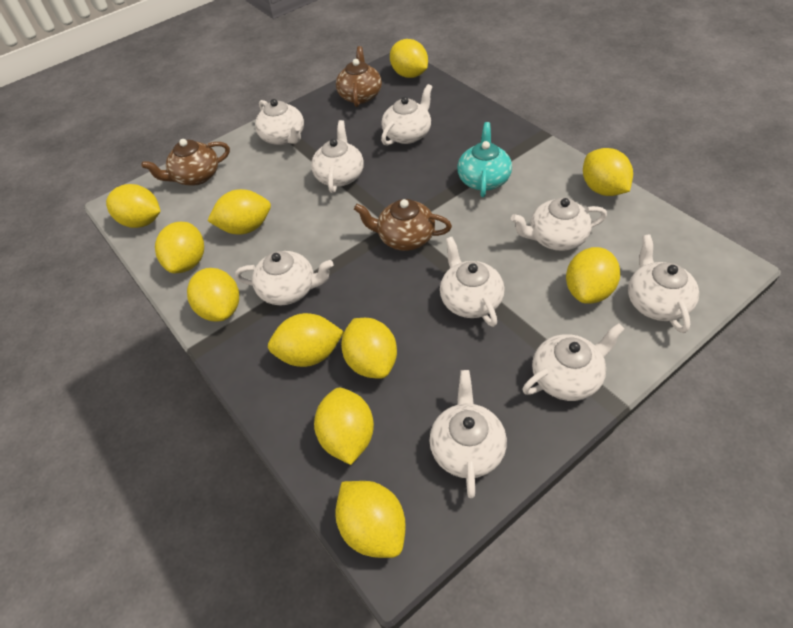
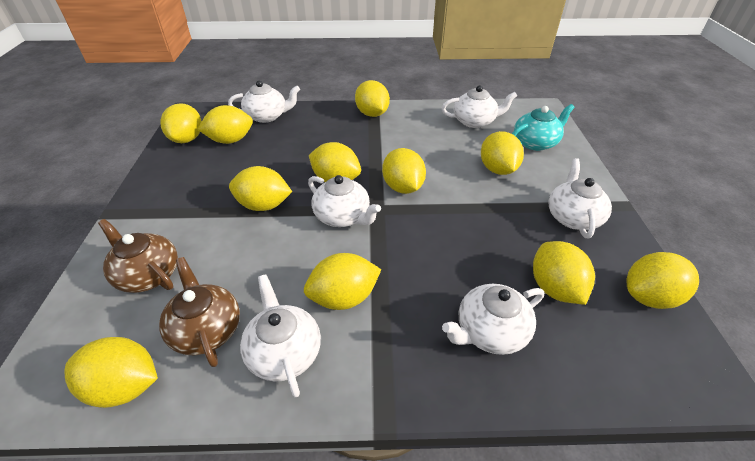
brown teapot: [141,139,230,185] [336,46,382,107] [354,199,452,251] = 3 -> [98,219,178,293] [159,257,240,367] = 2
white teapot: [235,251,334,305] [255,99,304,145] [311,120,364,193] [381,84,432,146] [429,370,507,498] [440,237,505,327] [511,198,607,251] [522,323,624,401] [628,234,699,333] = 9 -> [228,81,300,123] [240,274,321,398] [308,175,381,227] [442,85,517,128] [442,284,544,355] [548,158,612,239] = 6

